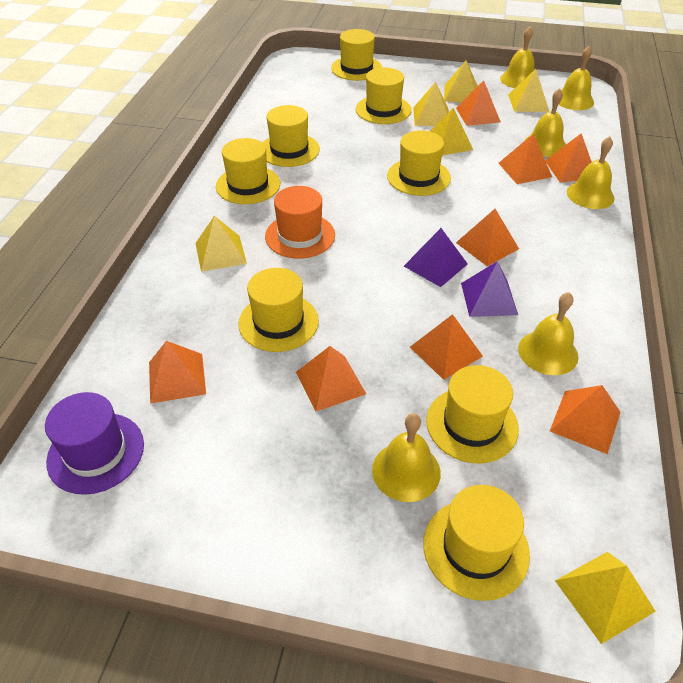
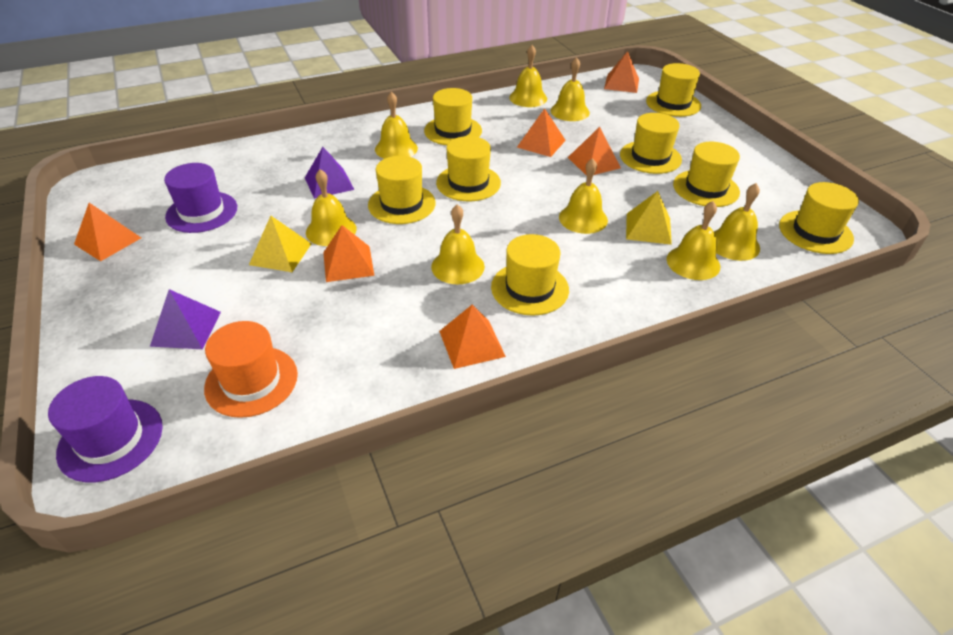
orange pyramid: [149,341,206,404] [296,346,366,411] [410,314,483,380] [456,80,501,126] [456,209,519,266] [499,134,552,184] [545,133,592,182] [550,385,621,454] = 8 -> [74,203,141,261] [323,225,374,282] [439,304,506,369] [517,108,566,157] [568,127,621,176] [604,51,639,93] = 6
purple hat: [45,392,144,495] = 1 -> [48,376,163,482] [164,163,237,233] = 2
yellow bell: [372,414,441,502] [500,27,534,88] [518,292,578,375] [524,88,566,157] [559,46,594,110] [567,136,614,209] = 6 -> [306,169,357,246] [375,91,418,159] [431,204,485,284] [509,45,547,107] [550,57,590,121] [559,158,608,234] [667,201,720,280] [714,183,760,261] = 8
yellow pyramid: [196,216,247,272] [413,82,449,126] [429,108,473,155] [444,60,478,102] [508,69,549,112] [555,552,656,644] = 6 -> [249,216,311,272] [626,191,672,245] = 2

